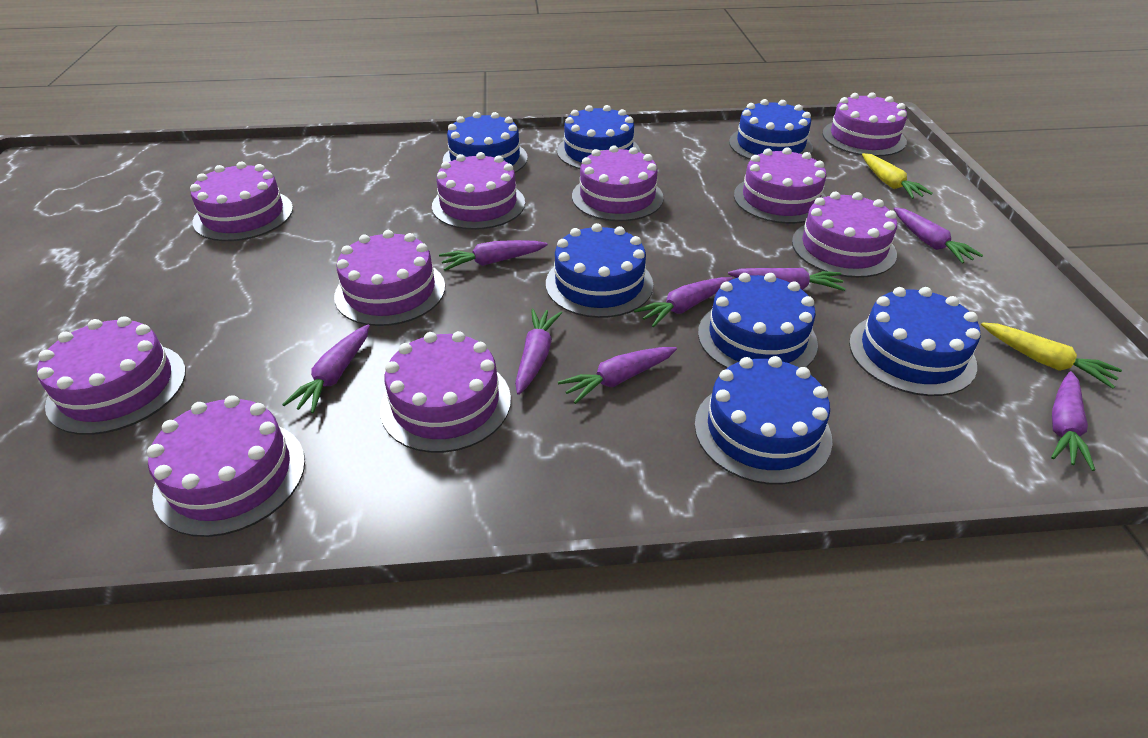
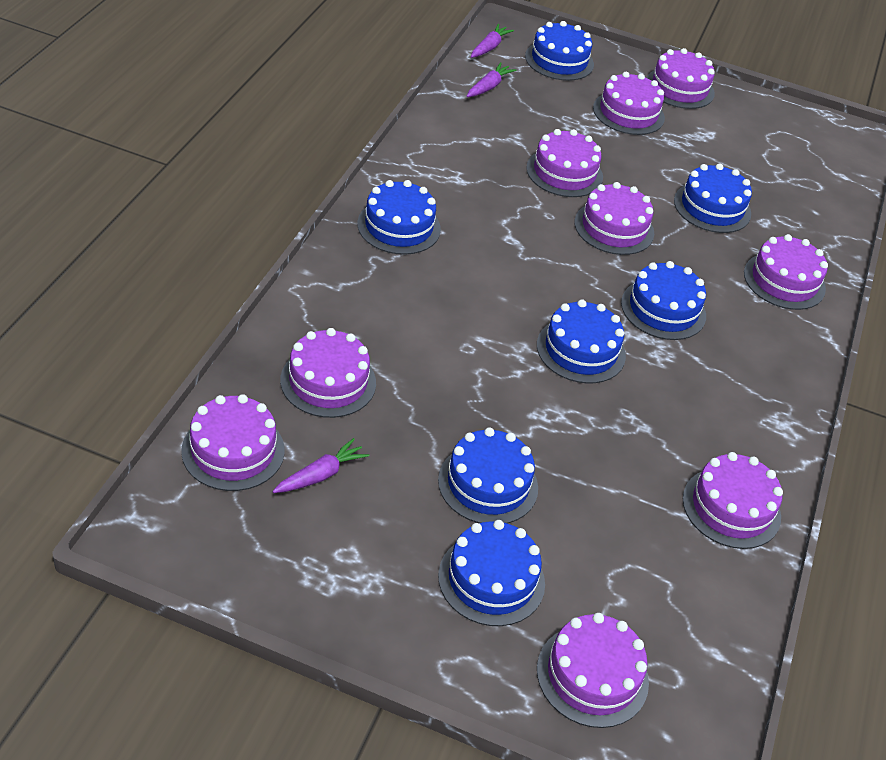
purple cake: [37,316,186,435] [147,395,305,537] [190,162,293,241] [334,230,445,326] [380,331,511,453] [432,152,525,230] [572,145,664,221] [734,147,826,224] [792,191,897,278] [822,92,907,156] = 10 -> [181,394,285,491] [280,328,376,418] [526,129,603,197] [537,613,649,728] [574,182,654,255] [593,72,665,135] [647,48,715,109] [683,452,783,549] [744,234,828,310] = 9
purple carrot: [282,324,370,413] [439,240,548,271] [515,309,562,395] [558,347,677,404] [634,277,733,327] [728,268,845,291] [894,207,983,264] [1051,371,1095,471] = 8 -> [272,438,369,493] [467,62,516,97] [471,24,514,58] = 3
yellow carrot: [862,153,933,199] [981,322,1122,389] = 2 -> none = 0

